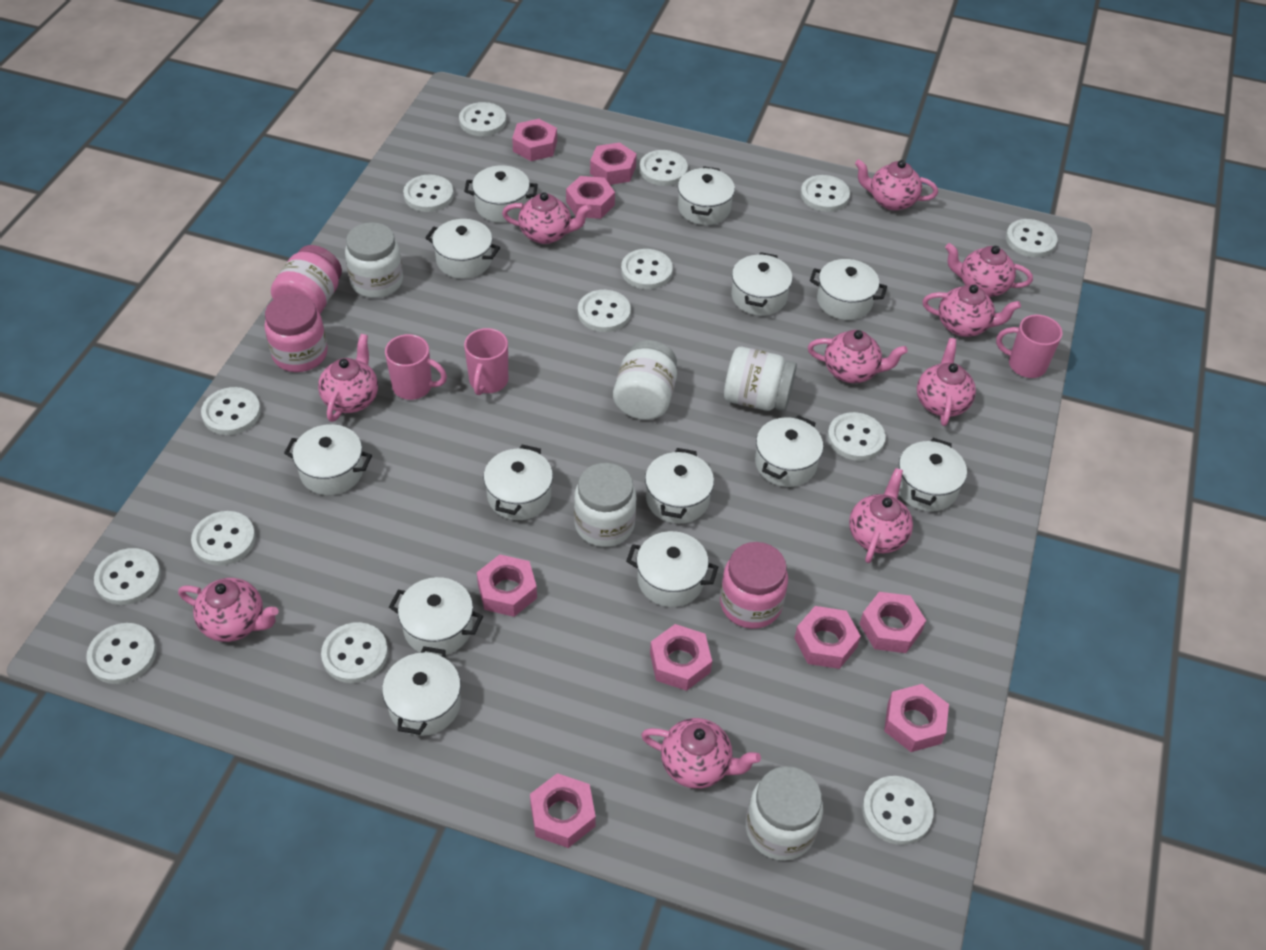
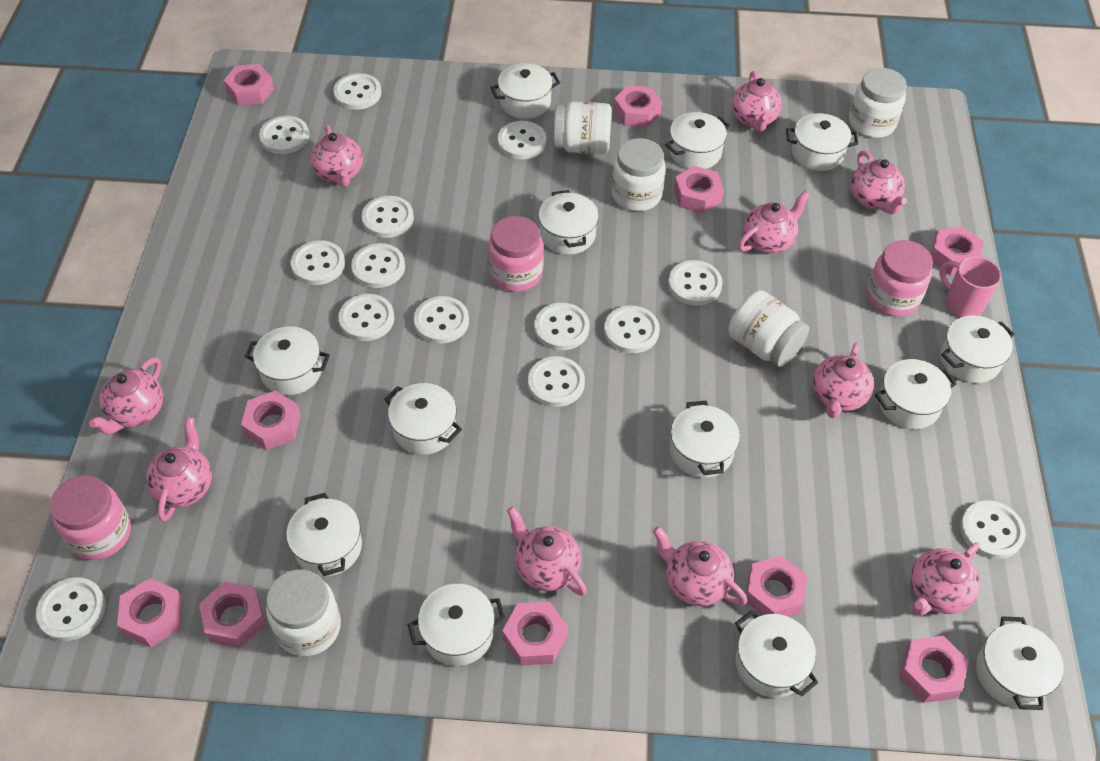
pink mug: [385,334,447,400] [464,328,508,395] [996,315,1063,378] = 3 -> [939,256,1001,318] = 1
pink nut: [477,555,537,617] [512,119,557,161] [530,773,596,848] [566,176,615,219] [590,142,637,185] [650,624,712,691] [794,606,861,669] [860,592,926,653] [884,684,949,752] = 9 -> [117,578,183,647] [199,581,266,648] [224,64,274,106] [241,391,301,450] [502,602,568,666] [614,85,662,128] [674,166,724,214] [746,555,807,617] [899,636,969,703] [931,226,984,275] = 10

